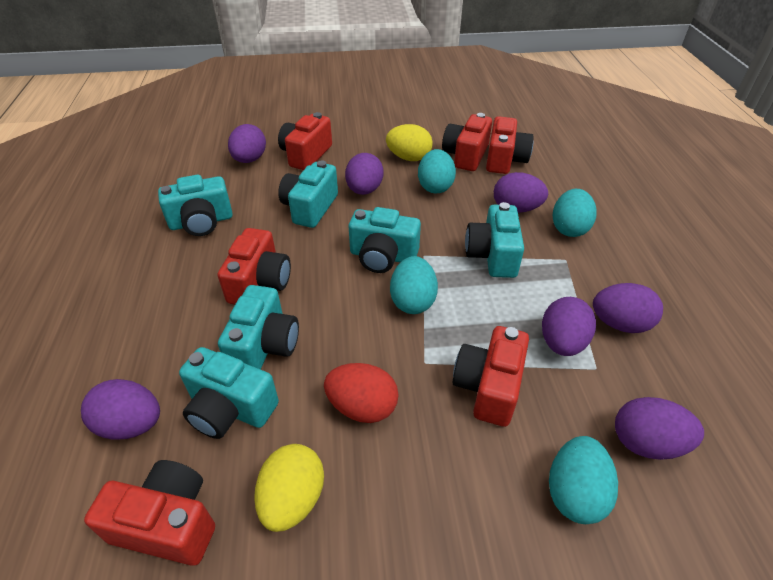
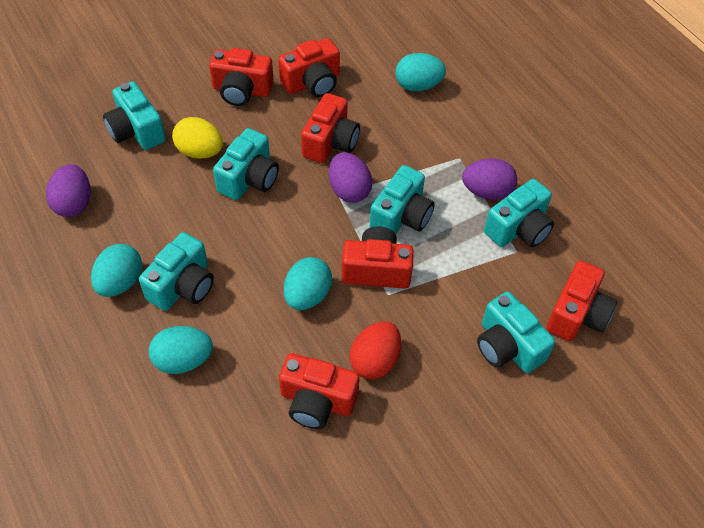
purple egg: [81,379,160,440] [228,124,266,163] [345,153,384,195] [494,172,548,213] [542,297,596,356] [593,283,663,333] [615,397,704,460] = 7 -> [46,164,91,217] [329,152,372,203] [462,158,517,200] = 3
yellow egg: [254,444,324,532] [386,124,433,161] = 2 -> [172,117,223,159] = 1

